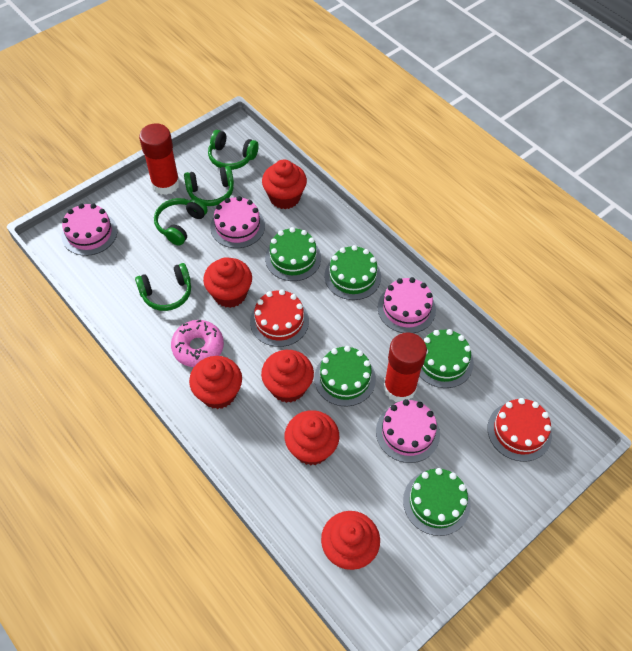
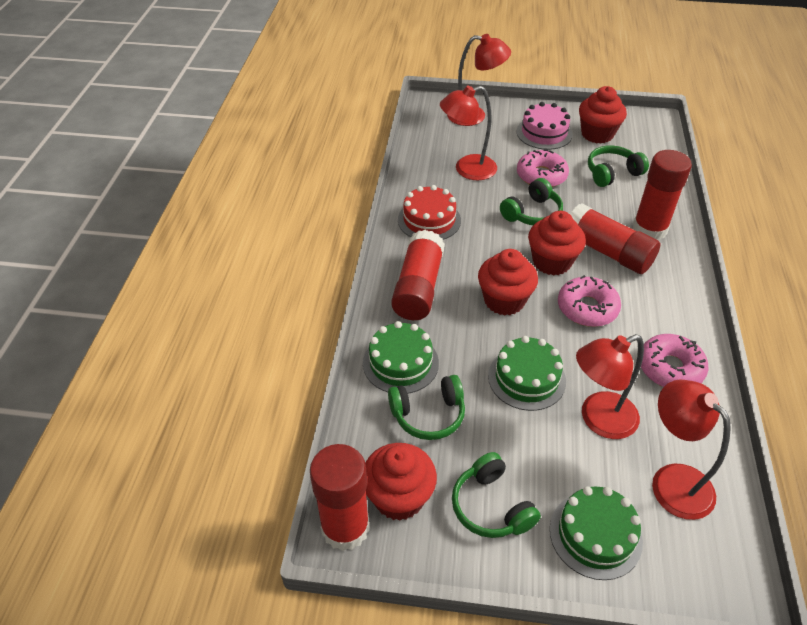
green cake: [265,227,321,281] [314,346,376,406] [324,245,381,300] [403,468,471,536] [419,329,474,388] = 5 -> [363,321,439,394] [488,336,566,411] [550,486,643,580] = 3
pink cake: [62,203,117,256] [210,196,265,248] [376,399,440,463] [378,277,436,333] = 4 -> [516,102,573,150] = 1
pink donut: [171,320,224,367] = 1 -> [517,149,569,187] [558,275,621,327] [641,334,709,387] = 3
red cake: [250,289,309,347] [487,398,552,462] = 2 -> [398,185,461,240] = 1
red cupcake: [189,356,242,409] [203,257,252,308] [261,350,314,403] [262,160,307,209] [285,410,339,465] [321,511,380,570] = 6 -> [365,443,437,521] [478,249,538,315] [528,211,586,276] [579,86,627,144] = 4
red glue stick: [139,123,180,195] [383,332,427,402] = 2 -> [310,444,370,551] [391,230,445,320] [570,203,660,274] [633,150,692,240] = 4
red lamp: none = 0 -> [440,86,497,180] [447,34,511,126] [576,334,644,439] [652,380,731,520] = 4

